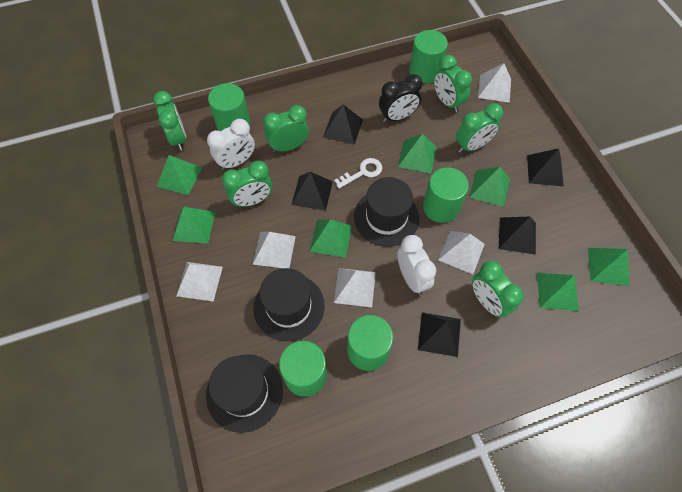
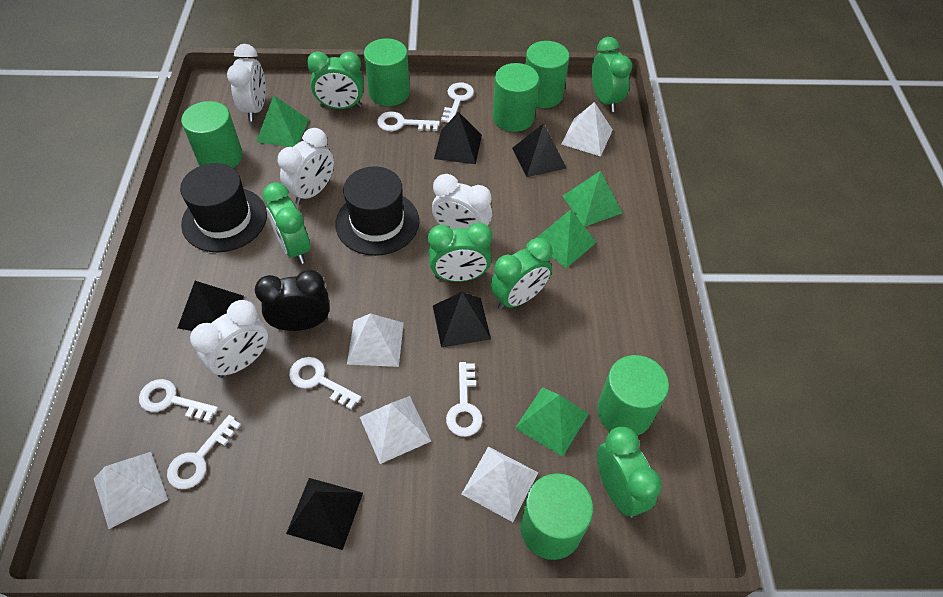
black hat: [206,354,283,433] [253,268,325,341] [354,177,419,247] = 3 -> [180,163,267,252] [335,166,419,256] = 2
green cylinder: [208,83,250,131] [279,341,327,397] [347,315,393,371] [409,30,448,83] [423,167,469,223] = 5 -> [181,101,243,168] [364,38,410,106] [493,63,539,132] [520,473,593,560] [525,41,569,108] [597,355,669,436] = 6
green pyramid: [157,155,202,195] [173,207,215,244] [310,219,352,258] [398,134,436,173] [469,167,510,207] [537,273,579,311] [588,248,629,286] = 7 -> [256,96,309,147] [515,387,589,457] [537,209,596,268] [563,171,623,227] = 4
white clock: [207,119,255,170] [397,235,436,295] = 2 -> [190,300,268,378] [227,44,266,122] [278,128,334,205] [432,174,492,229] = 4
white key: [334,158,382,189] = 1 -> [139,379,218,422] [167,415,241,489] [289,357,361,409] [377,112,440,131] [441,82,474,123] [446,362,483,437] = 6

